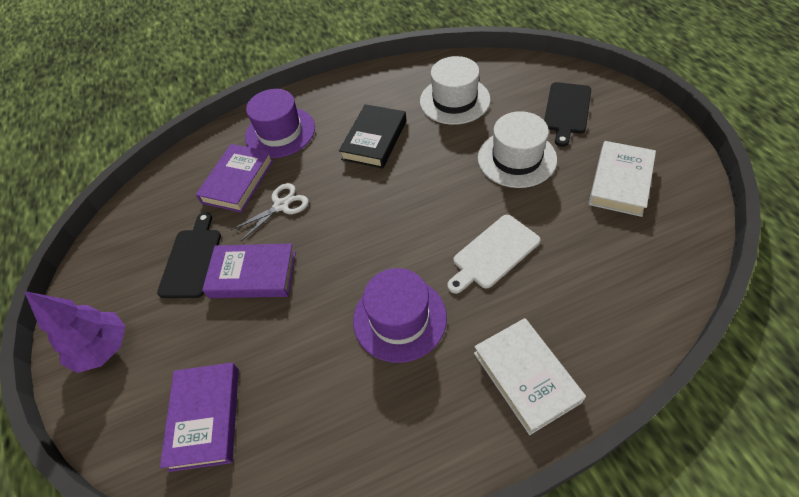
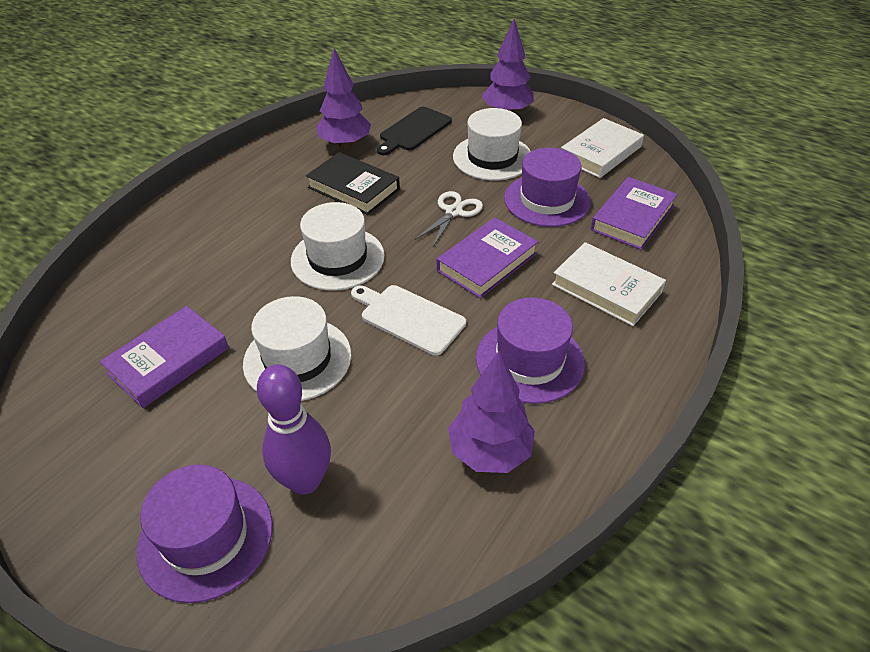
black cutting board: [157,212,221,298] [544,82,591,147] = 2 -> [377,107,452,155] = 1
purple bowling pin: none = 0 -> [257,364,331,495] = 1
purple hat: [245,89,315,158] [353,268,447,363] = 2 -> [137,465,273,603] [476,297,585,404] [504,148,591,227] = 3
purple tree: [24,291,126,373] = 1 -> [316,48,371,148] [448,351,535,473] [482,19,534,112] = 3
white hat: [420,56,490,125] [478,111,557,188] = 2 -> [243,296,352,401] [291,202,385,291] [453,108,531,180] = 3

